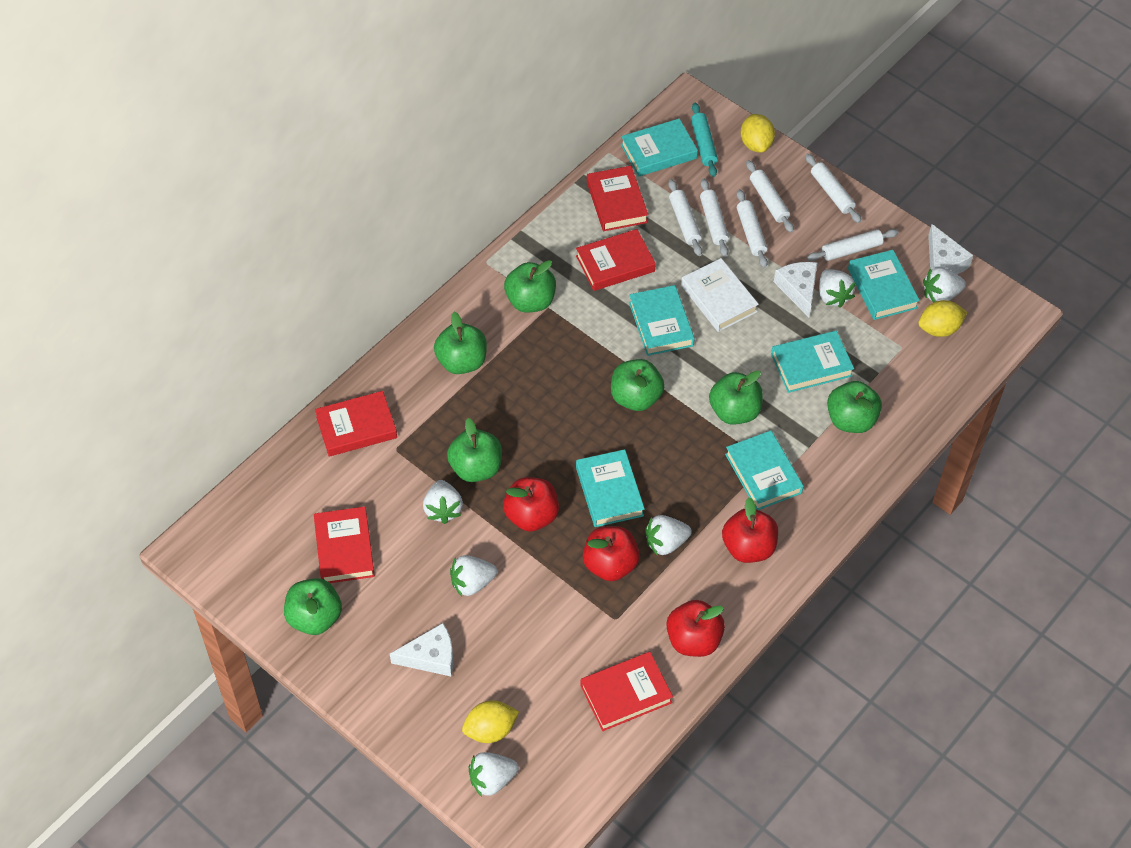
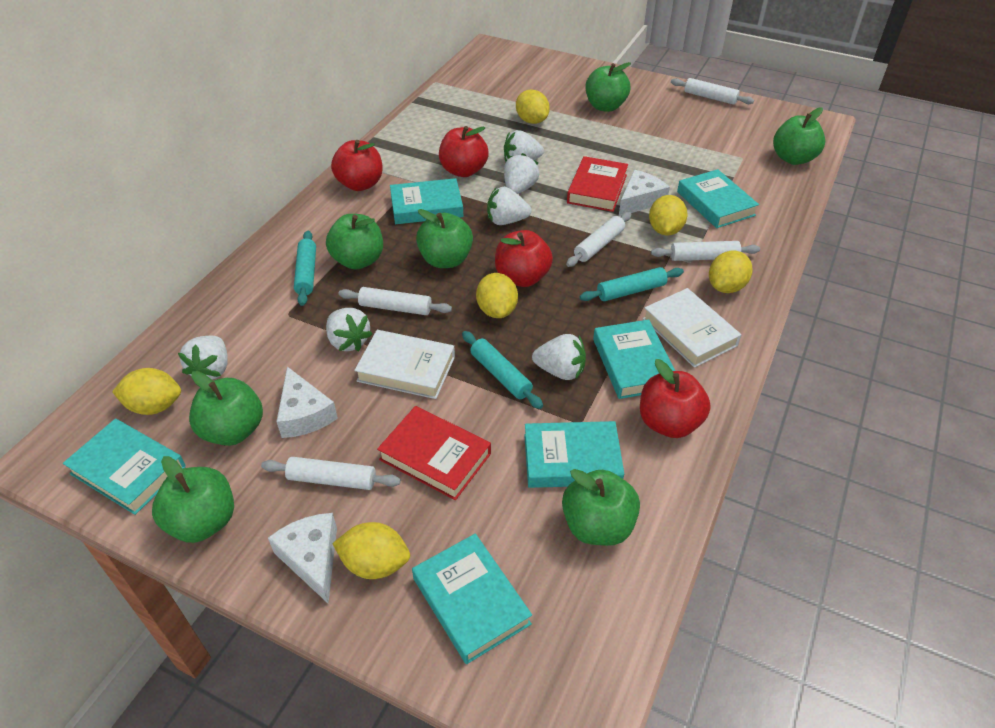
red book: [314,506,375,583] [315,391,397,457] [576,229,656,291] [580,652,673,731] [587,166,649,231] = 5 -> [377,406,491,500] [567,156,628,212] = 2
turquoise rolling pin: [691,103,718,177] = 1 -> [294,231,316,306] [462,331,543,409] [580,267,684,301] = 3
white book: [681,258,759,332] = 1 -> [354,330,455,399] [643,288,741,368] = 2
white rolling pin: [668,179,702,256] [700,179,729,257] [737,189,768,268] [746,160,794,233] [805,154,861,223] [807,229,898,261] = 6 -> [261,457,401,490] [339,287,452,315] [566,212,631,267] [651,241,760,261] [671,78,754,105] = 5
yellow lemon: [462,701,519,743] [741,114,775,153] [918,300,967,337] = 3 -> [112,368,181,415] [332,522,410,579] [476,273,518,318] [516,90,550,124] [649,195,688,235] [709,250,752,293] = 6

